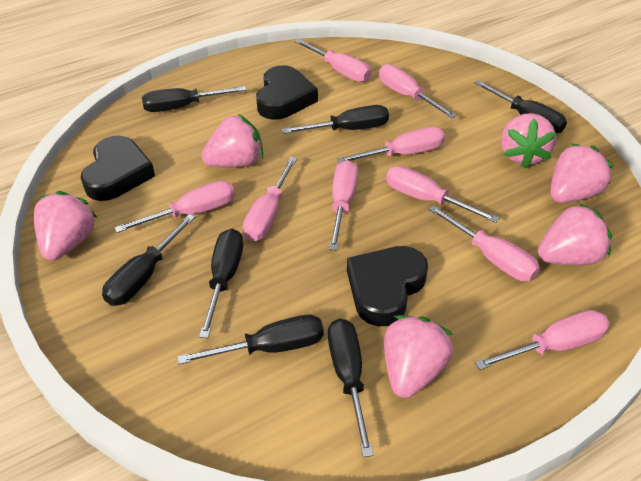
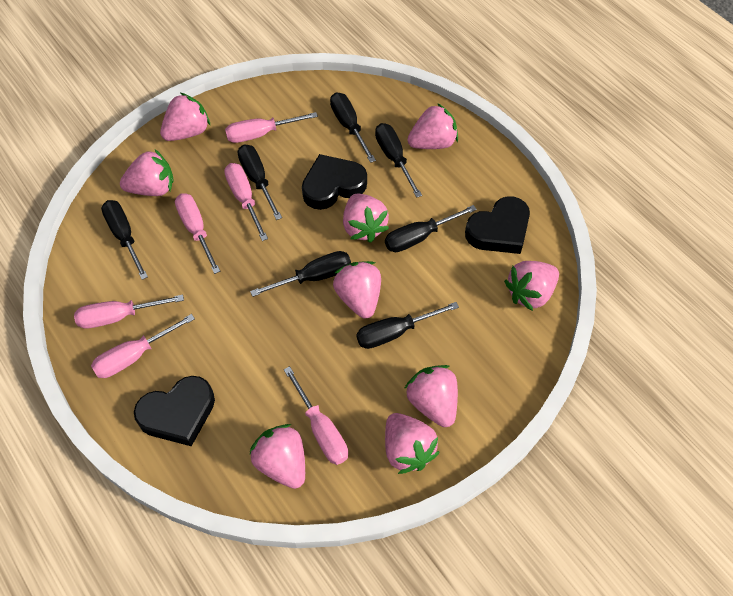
pink screwdriver: [114,181,235,233] [243,157,297,242] [294,39,371,82] [329,160,358,250] [337,127,445,163] [379,64,457,119] [386,166,499,223] [429,205,540,281] [475,310,610,370] = 9 -> [74,295,184,329] [91,314,195,378] [175,193,220,274] [224,163,268,241] [225,112,318,143] [284,366,348,465] = 6
pink strawberry: [34,191,98,261] [201,114,263,168] [384,315,453,398] [501,113,556,168] [538,203,612,265] [550,143,614,203] = 6 -> [120,150,174,196] [160,93,210,141] [249,424,305,489] [333,261,381,319] [343,194,389,243] [385,413,440,474] [404,365,458,427] [407,103,458,149] [504,261,559,311] = 9

